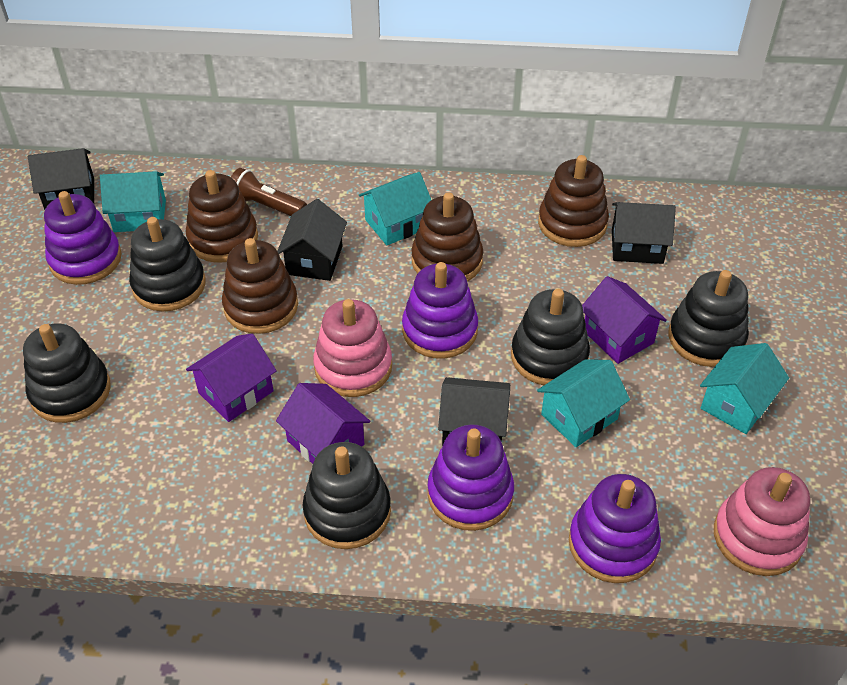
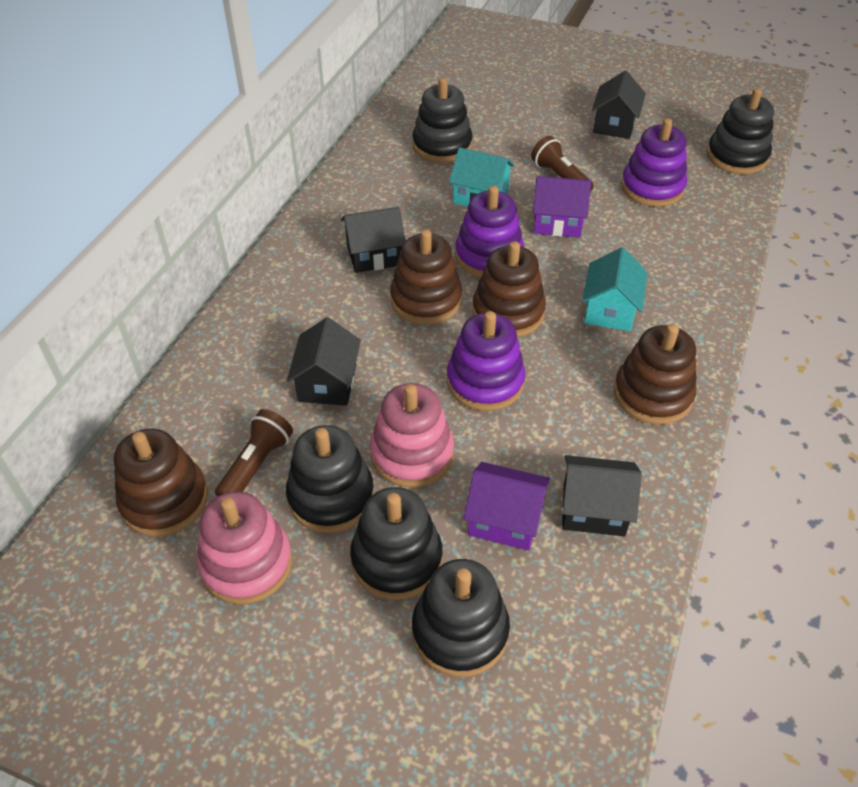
brown flashlight: [231,168,307,216] = 1 -> [215,409,293,496] [531,136,594,192] = 2
purple house: [186,334,277,422] [276,383,370,464] [582,276,667,364] = 3 -> [463,462,550,551] [533,176,591,238] = 2
purple stacking toy: [44,191,122,285] [402,262,478,359] [428,424,514,531] [569,474,661,583] = 4 -> [447,311,525,411] [455,186,524,278] [621,118,687,207] = 3
turquoise house: [100,171,166,232] [359,172,431,245] [537,359,630,447] [700,343,789,434] = 4 -> [449,147,515,207] [582,247,648,331] = 2

